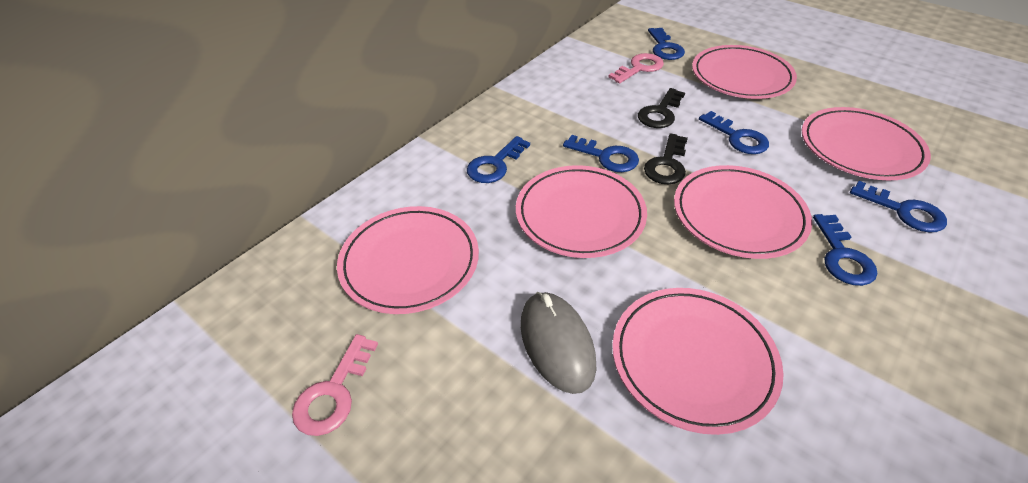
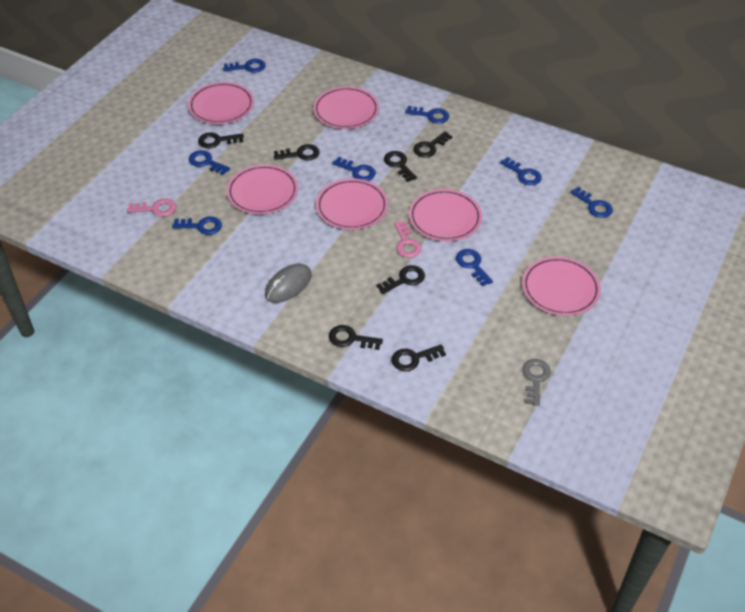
black key: [638,88,685,128] [644,133,688,185] = 2 -> [198,132,244,148] [274,144,320,160] [329,325,383,350] [376,265,425,294] [384,151,417,182] [391,344,446,371] [413,131,452,158] = 7
blue key: [467,136,530,183] [563,135,639,172] [648,28,685,60] [699,111,769,154] [813,214,877,286] [850,181,947,233] = 6 -> [172,217,222,235] [189,150,230,175] [223,59,266,73] [332,157,376,181] [405,106,449,123] [456,249,493,286] [500,157,542,185] [570,187,613,218] = 8
grey key: none = 0 -> [522,359,551,406] = 1

